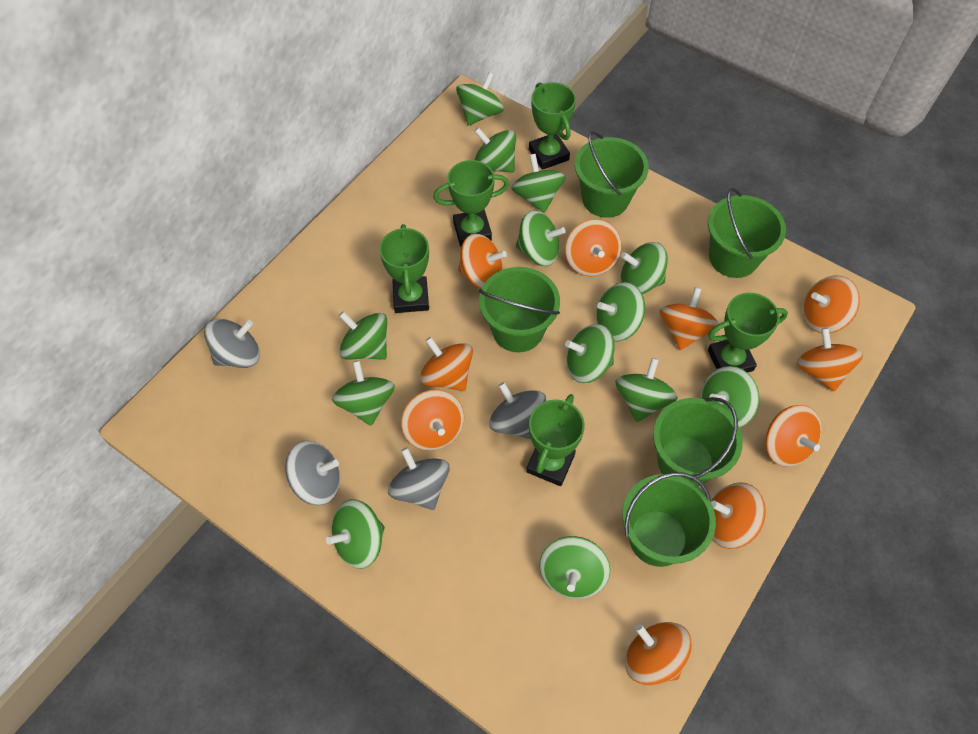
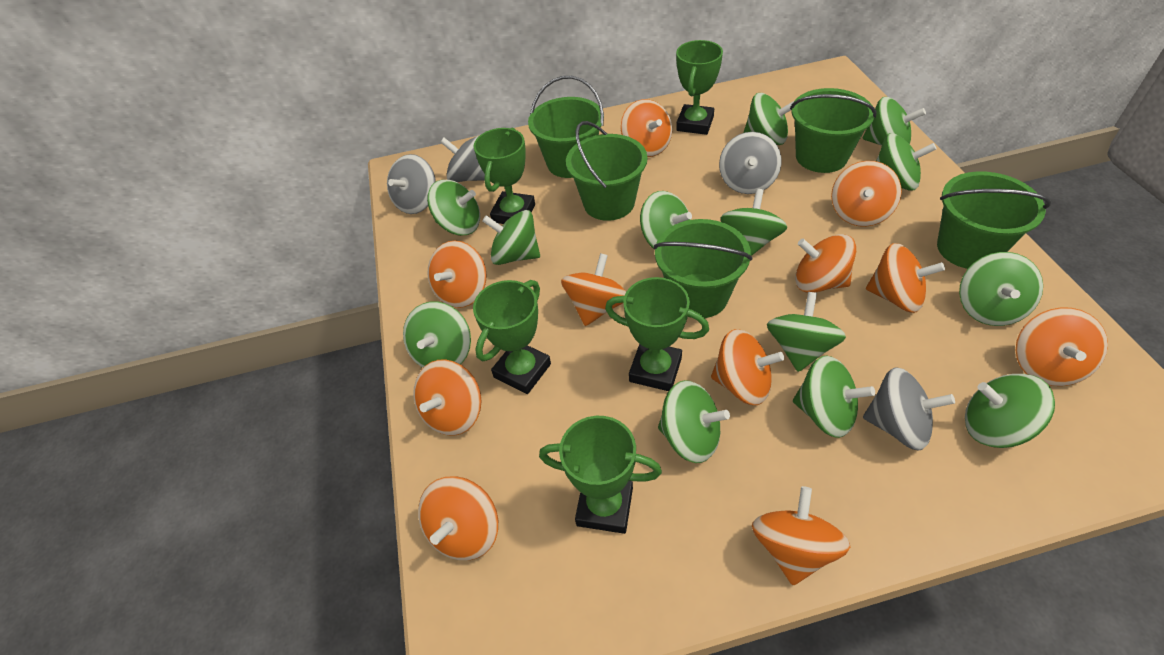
orange spinning top: [401,390,464,451] [420,337,473,391] [458,234,507,289] [565,219,621,276] [625,622,692,685] [660,287,719,350] [711,482,766,549] [766,405,822,467] [797,327,863,391] [803,276,860,333] = 10 -> [413,359,481,435] [418,476,498,560] [427,241,487,308] [561,253,626,326] [621,99,672,157] [711,329,784,405] [752,486,850,585] [795,234,856,293] [831,161,902,227] [866,243,945,313] [1015,308,1108,386] = 11

